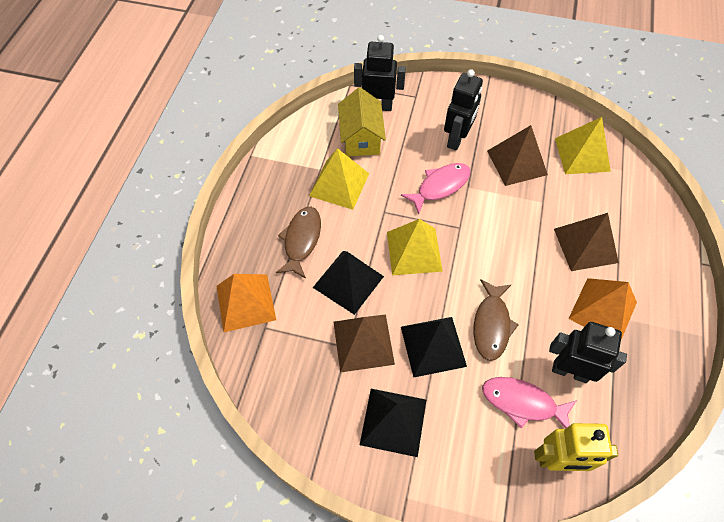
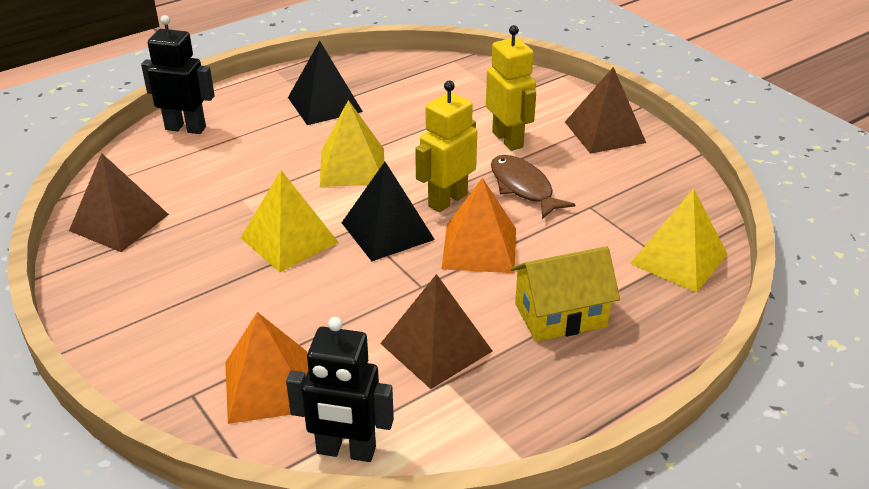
black pyramid: [313,251,384,315] [360,389,426,457] [401,317,467,377] = 3 -> [288,41,363,125] [342,162,435,261] = 2
black robot: [354,35,406,111] [444,69,483,151] [549,322,627,383] = 3 -> [141,15,215,134] [286,317,394,462] = 2
brown fish: [276,207,321,279] [473,279,519,361] = 2 -> [491,155,576,219] = 1
pink fish: [401,163,471,214] [482,377,577,429] = 2 -> none = 0
yellow robot: [534,423,618,471] = 1 -> [415,81,477,212] [486,25,536,151] = 2

